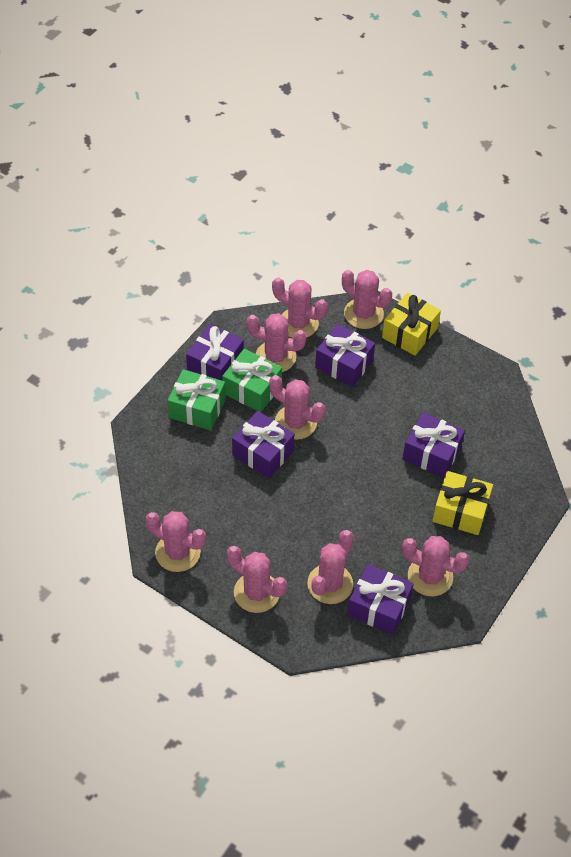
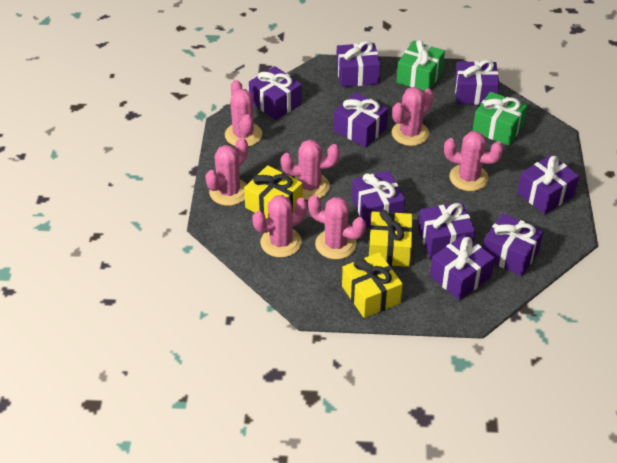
pink cactus: [146,511,206,572] [227,546,287,613] [246,313,307,372] [269,375,325,440] [272,278,328,338] [307,530,354,604] [342,270,392,329] [402,536,470,596] = 8 -> [205,138,248,206] [225,80,262,147] [252,195,307,258] [281,139,340,200] [308,195,366,259] [392,87,434,146] [444,131,504,191] = 7
purple gift: [186,324,244,380] [232,411,295,478] [315,324,375,387] [348,564,414,635] [403,412,465,478] = 5 -> [249,66,302,120] [334,92,388,148] [336,41,380,87] [352,171,405,229] [418,202,475,258] [430,234,495,300] [455,60,500,105] [483,213,544,276] [517,155,579,214] = 9
yellow gift: [382,293,441,356] [432,471,493,535] = 2 -> [244,165,302,219] [342,252,403,318] [369,210,413,267] = 3

